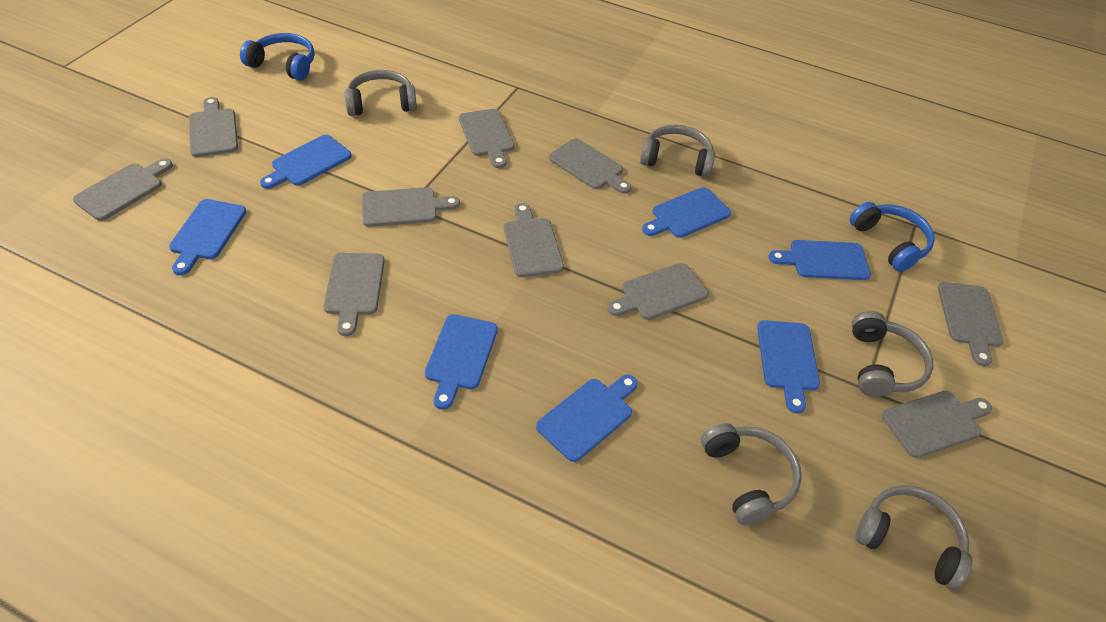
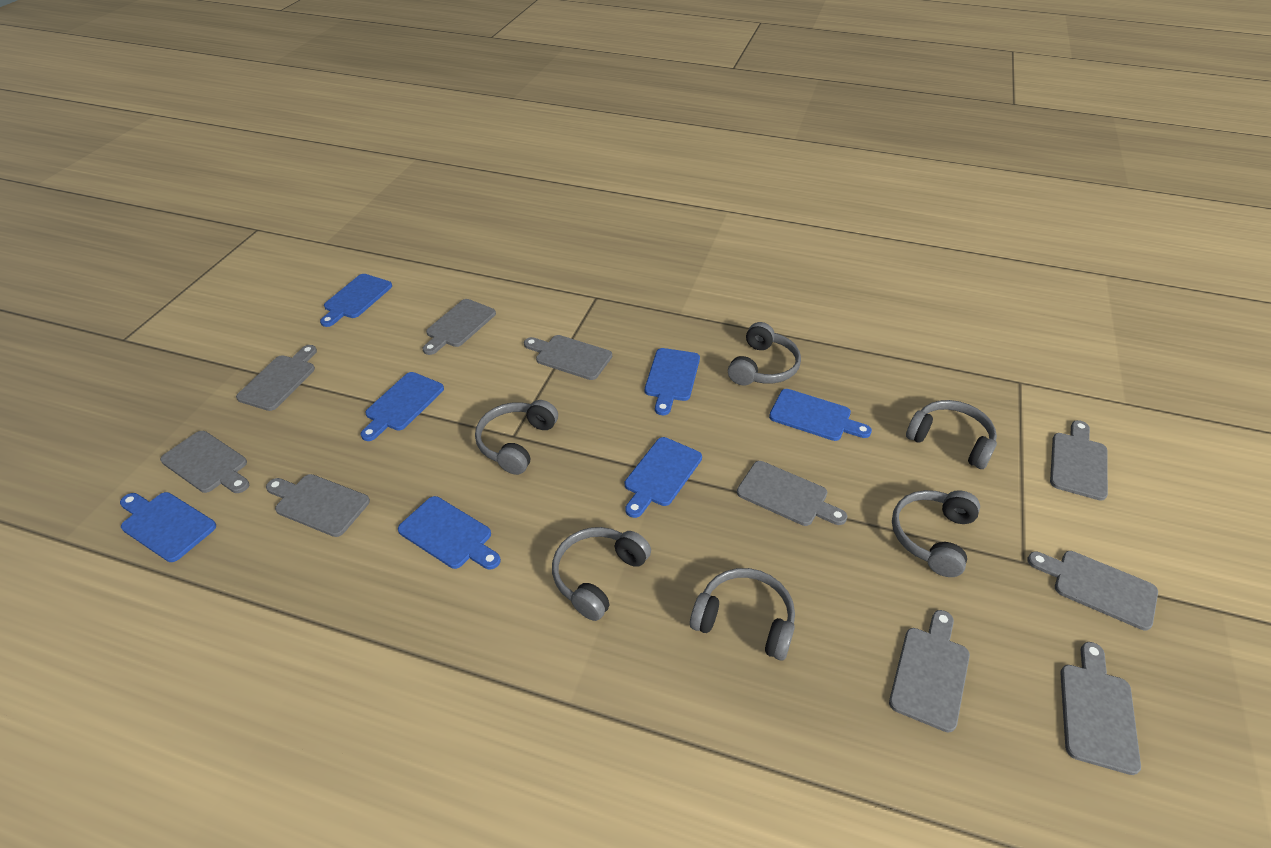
blue headphones: [240,33,315,81] [850,202,935,272] = 2 -> none = 0
grey headphones: [345,70,417,116] [640,125,715,178] [701,423,802,525] [852,311,933,397] [855,485,973,591] = 5 -> [475,400,558,475] [552,527,651,621] [690,568,795,661] [728,322,801,386] [892,490,980,577] [906,400,997,469] = 6

